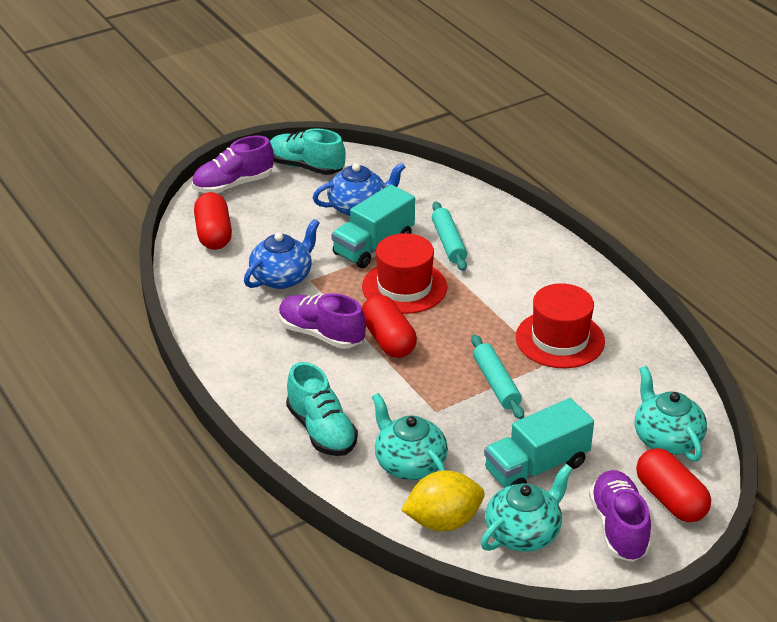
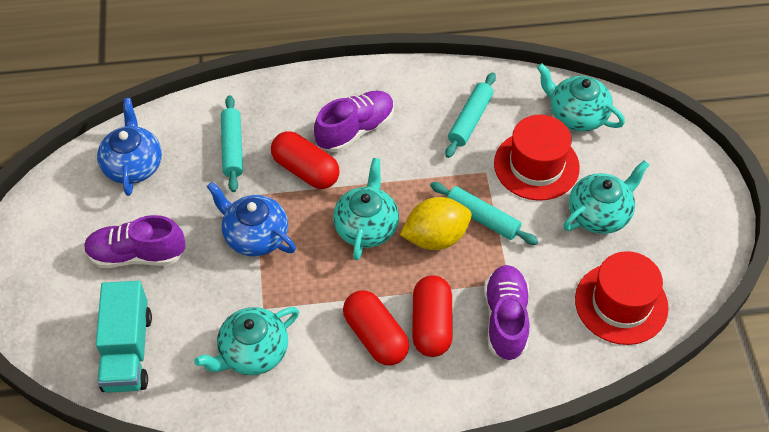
turquoise rolling pin: [432,201,467,271] [471,335,524,419] = 2 -> [221,95,243,192] [430,182,538,245] [445,72,496,158] = 3
turquoise shoe: [270,128,346,175] [286,362,358,456] = 2 -> none = 0
turquoise teapot: [372,393,448,480] [481,464,573,552] [635,366,707,462] = 3 -> [194,307,299,375] [333,158,399,260] [537,63,625,131] [563,160,649,234] = 4
turquoise truck: [331,185,415,268] [484,398,594,487] = 2 -> [96,281,152,393] = 1

